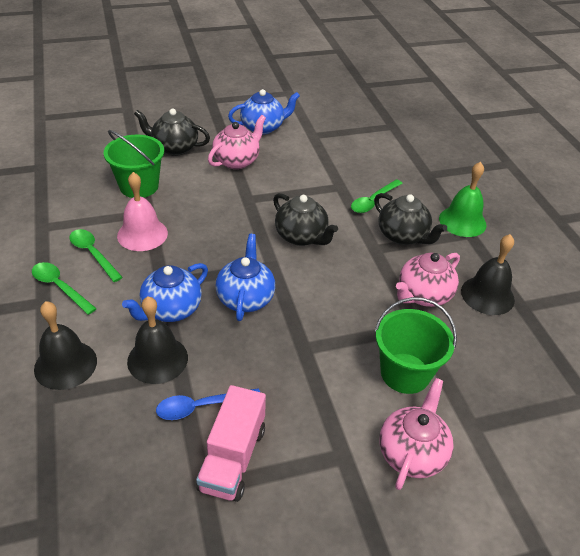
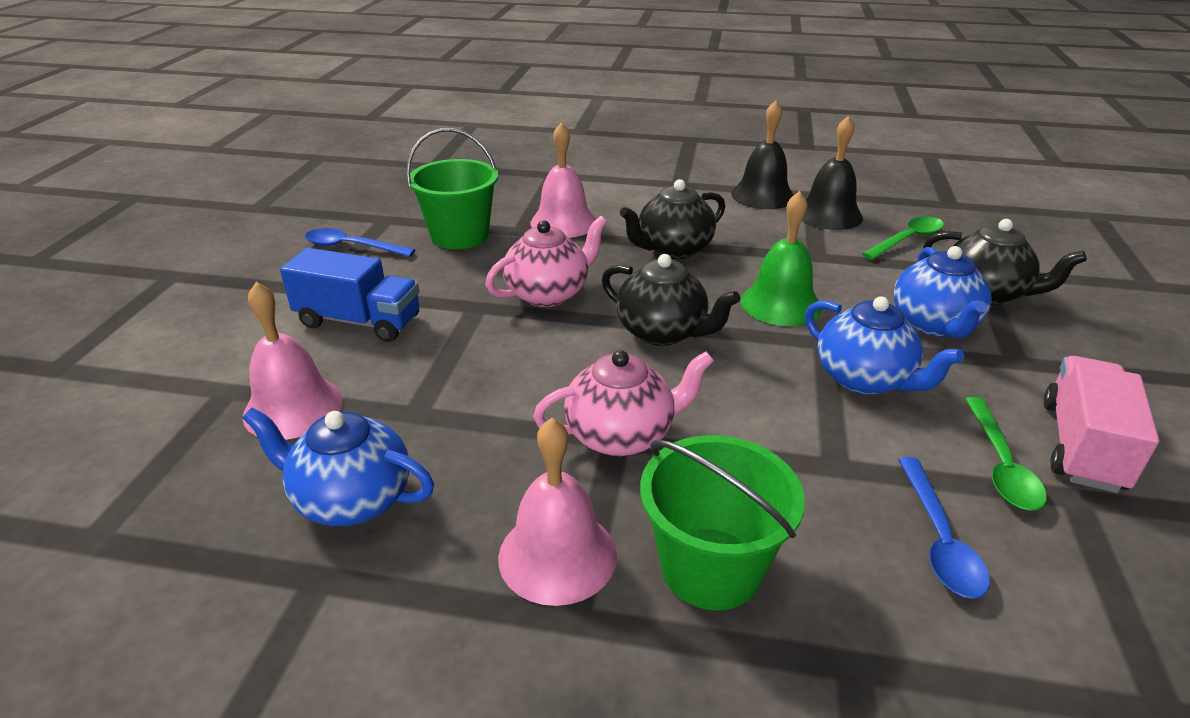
black bell: [34,301,97,390] [127,296,188,384] [461,234,515,315] = 3 -> [731,100,793,209] [802,116,863,230] = 2
blue spoon: [156,388,260,420] = 1 -> [305,228,415,257] [898,457,990,599] = 2
blue truck: none = 0 -> [280,248,419,342] = 1
green spoon: [32,262,97,315] [69,229,123,282] [351,179,403,213] = 3 -> [862,216,944,260] [965,397,1047,510] = 2
pink bell: [117,172,168,251] = 1 -> [243,282,343,440] [498,418,617,606] [530,123,596,238] = 3
pink teapot: [208,115,266,169] [379,378,454,490] [396,253,460,307] = 3 -> [485,216,607,307] [533,350,714,456] = 2

